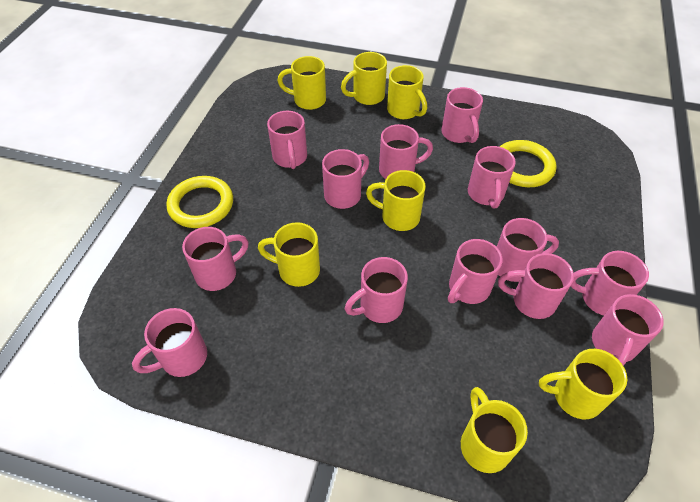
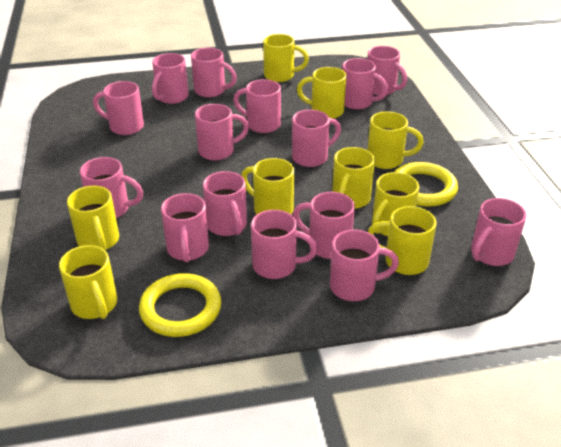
pink mug: [132,308,207,377] [182,227,249,291] [267,111,307,169] [322,149,369,209] [345,257,408,323] [379,124,433,179] [441,87,483,143] [448,239,503,304] [468,146,516,209] [497,218,559,282] [498,253,574,319] [571,251,649,315] [592,294,664,366] = 13 -> [80,157,143,218] [93,81,144,135] [152,53,188,104] [161,193,209,262] [191,47,237,98] [195,104,249,160] [203,171,247,236] [233,79,281,133] [251,210,318,279] [292,110,341,167] [293,192,355,259] [330,230,399,301] [342,58,388,110] [367,46,407,95] [471,198,527,266] = 15
yellow mug: [258,222,320,287] [278,56,326,110] [341,52,387,105] [366,170,426,231] [387,65,427,119] [461,387,528,473] [539,349,627,419] = 7 -> [59,245,117,319] [67,186,119,250] [241,158,294,215] [263,34,309,82] [297,67,347,119] [332,147,375,209] [367,111,424,169] [368,206,437,275] [372,172,419,236] = 9

